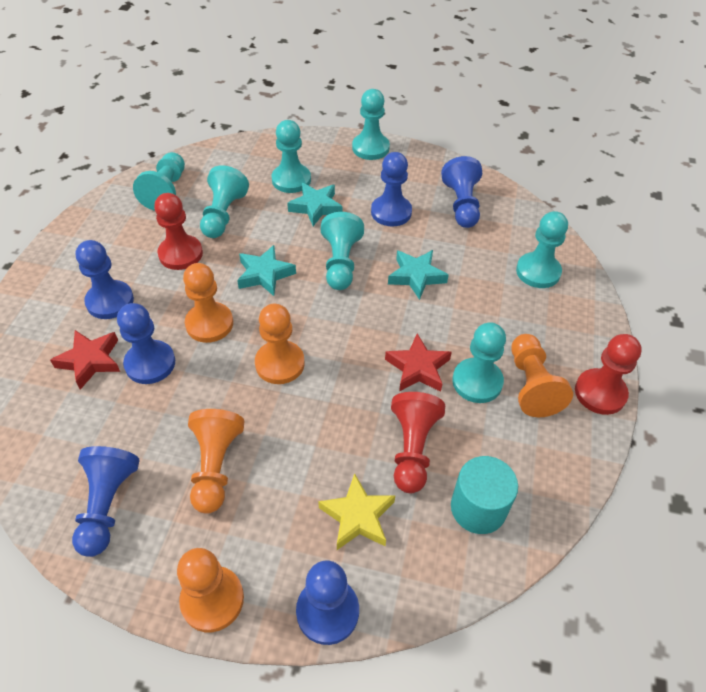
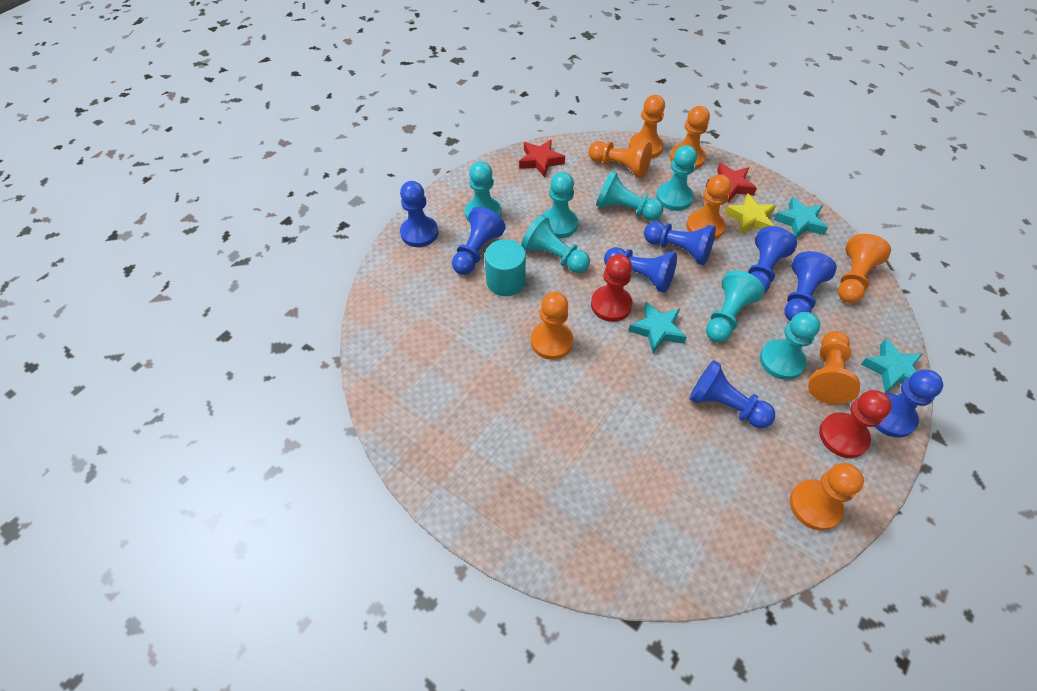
blue pawn: [72,446,139,557] [76,240,134,319] [117,303,175,384] [296,561,359,645] [371,152,412,226] [441,156,482,228] = 6 -> [400,181,438,247] [452,207,506,275] [604,247,677,293] [644,221,716,265] [689,360,775,428] [748,226,797,293] [784,251,837,321] [875,369,943,438] = 8
orange pawn: [177,548,244,632] [183,263,233,343] [188,409,245,514] [255,304,305,384] [511,334,573,417] = 5 -> [531,292,574,360] [589,141,652,179] [629,95,665,159] [670,106,710,170] [686,174,731,240] [790,463,864,531] [808,331,860,404] [838,234,891,303] = 8
red pawn: [154,193,203,270] [391,392,445,493] [575,334,642,415] = 3 -> [591,254,633,322] [819,390,892,458] = 2

